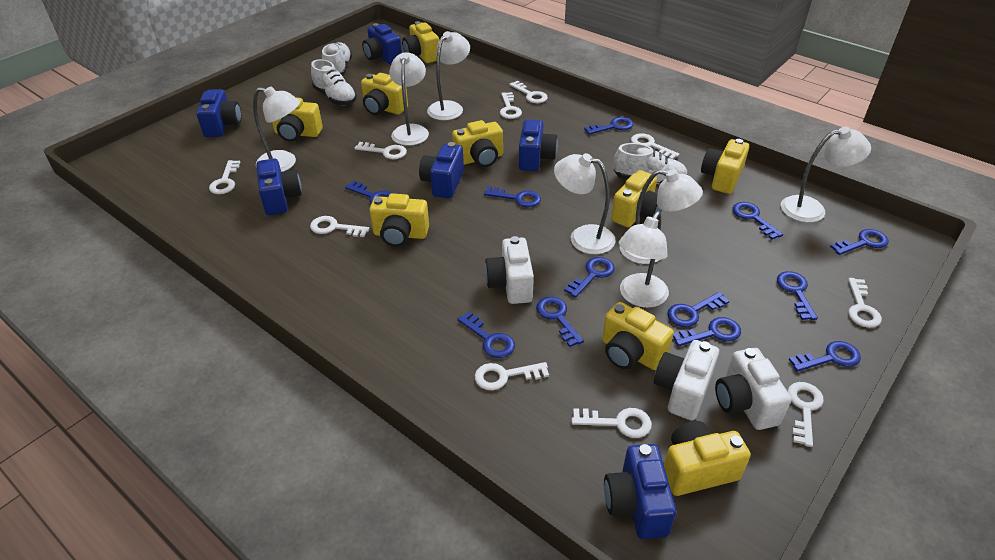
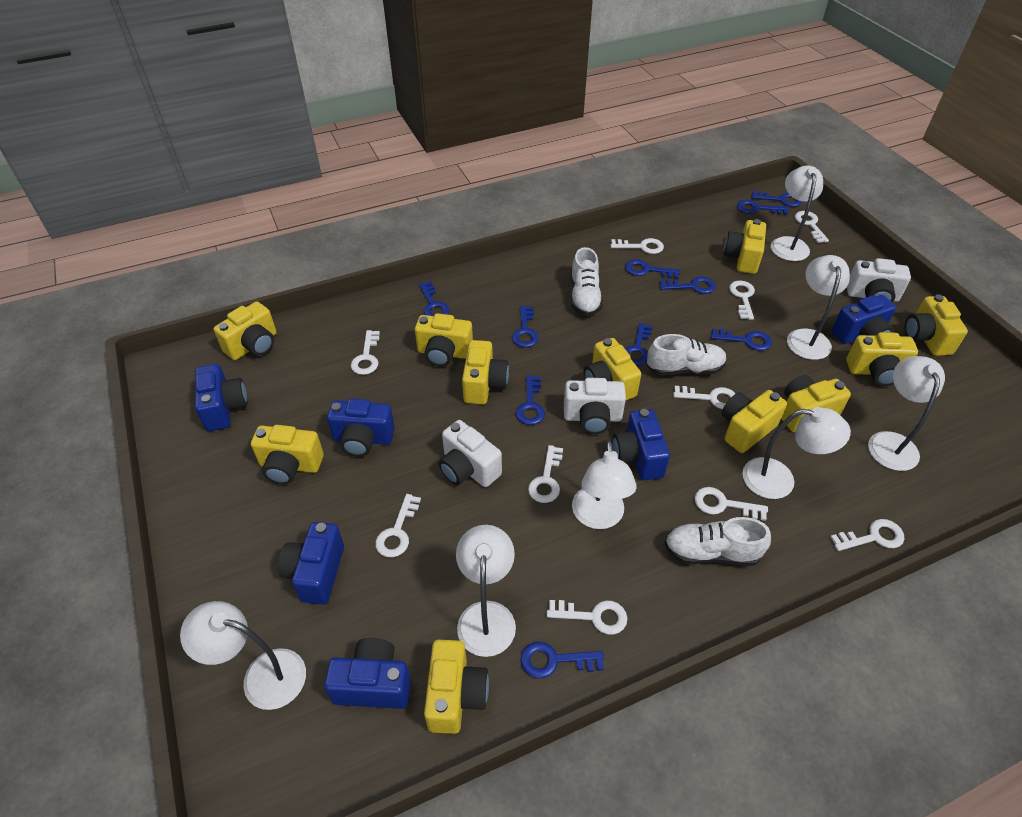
blue key: [345,180,392,204] [458,311,515,358] [484,186,541,207] [536,297,584,347] [564,257,615,298] [584,117,633,135] [667,292,729,327] [673,317,741,346] [733,202,783,240] [777,271,818,320] [788,341,861,372] [830,229,889,255] = 12 -> [419,281,449,316] [512,306,539,348] [516,375,545,425] [521,642,604,678] [625,259,680,279] [625,323,652,366] [660,276,716,294] [711,328,772,351] [737,200,788,215] [752,191,802,207] = 10
yellow camera: [272,98,323,142] [361,73,408,115] [369,193,429,247] [402,21,439,63] [452,120,503,167] [602,302,674,370] [611,170,662,227] [664,421,751,496] [701,139,749,194] = 9 -> [214,301,277,360] [251,425,324,484] [415,313,473,367] [424,639,489,734] [462,340,509,404] [584,338,641,400] [721,390,787,453] [724,219,766,274] [781,375,851,432] [846,332,918,386] [905,294,968,356] = 11

